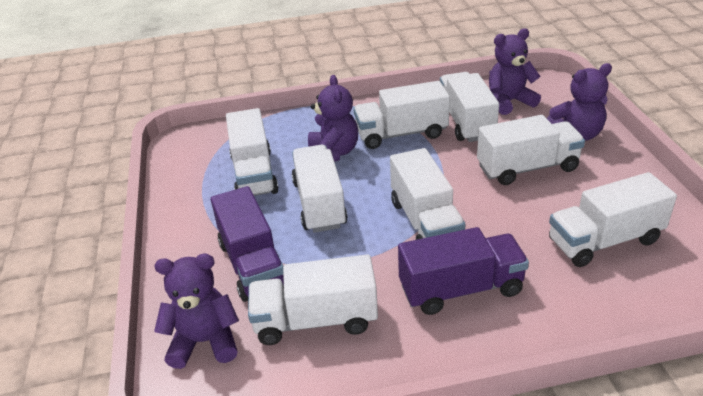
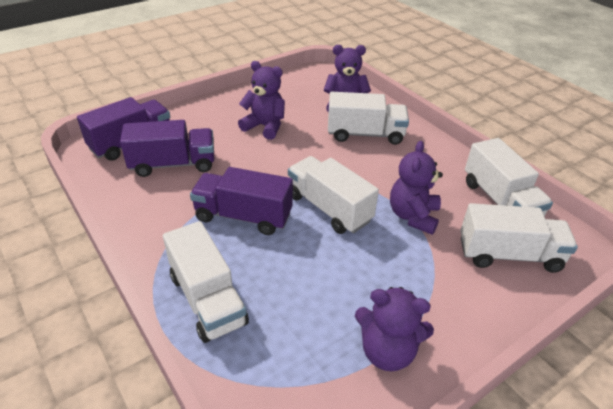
purple truck: [211,186,284,302] [398,227,529,315] = 2 -> [77,97,170,161] [120,120,214,177] [190,167,293,235] = 3
white truck: [226,108,279,196] [248,254,378,345] [292,145,348,233] [353,81,450,149] [390,148,465,240] [440,72,499,142] [477,115,585,185] [549,172,677,267] = 8 -> [163,221,249,343] [288,156,379,234] [328,92,409,145] [460,203,578,273] [465,138,553,217] = 5

